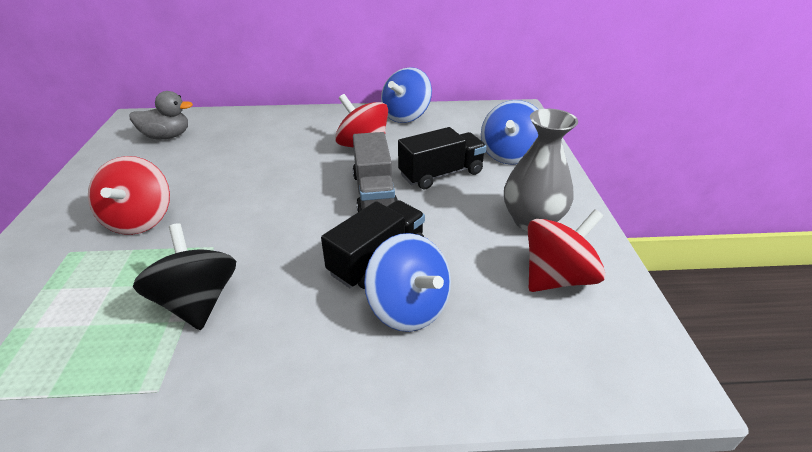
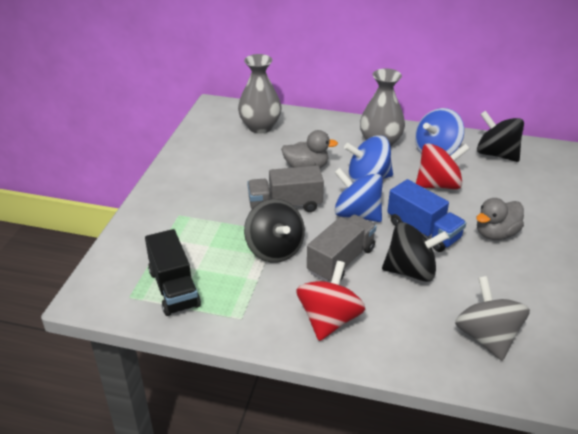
black spinning top: [133,223,236,330] = 1 -> [244,199,305,263] [382,222,449,282] [477,111,524,162] = 3
black truck: [321,200,425,289] [398,127,486,189] = 2 -> [145,229,201,316] = 1
blue truck: none = 0 -> [387,179,466,252] = 1
grey duck: [129,91,193,140] = 1 -> [281,130,338,168] [476,198,524,240] = 2
grey spinning top: none = 0 -> [455,276,530,360] = 1
grey truck: [353,132,398,212] = 1 -> [247,166,324,212] [307,215,376,282] = 2
grey vase: [504,109,578,231] = 1 -> [238,54,281,134] [360,68,405,147] = 2
red spinning top: [88,156,170,235] [335,94,388,148] [528,209,605,292] = 3 -> [296,261,365,341] [416,143,470,189] = 2

